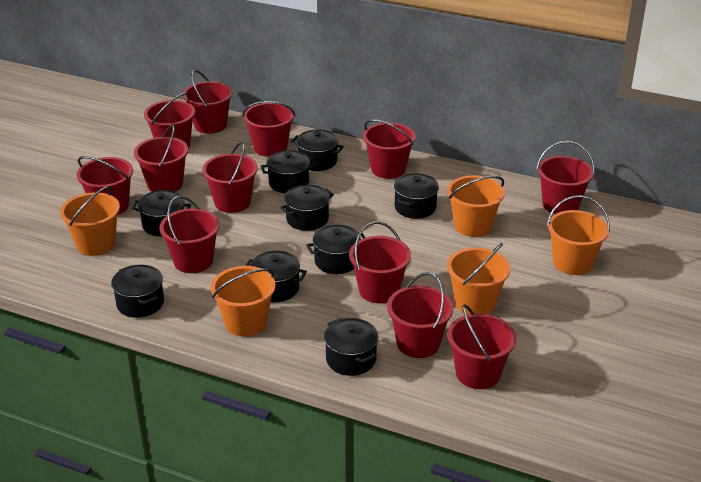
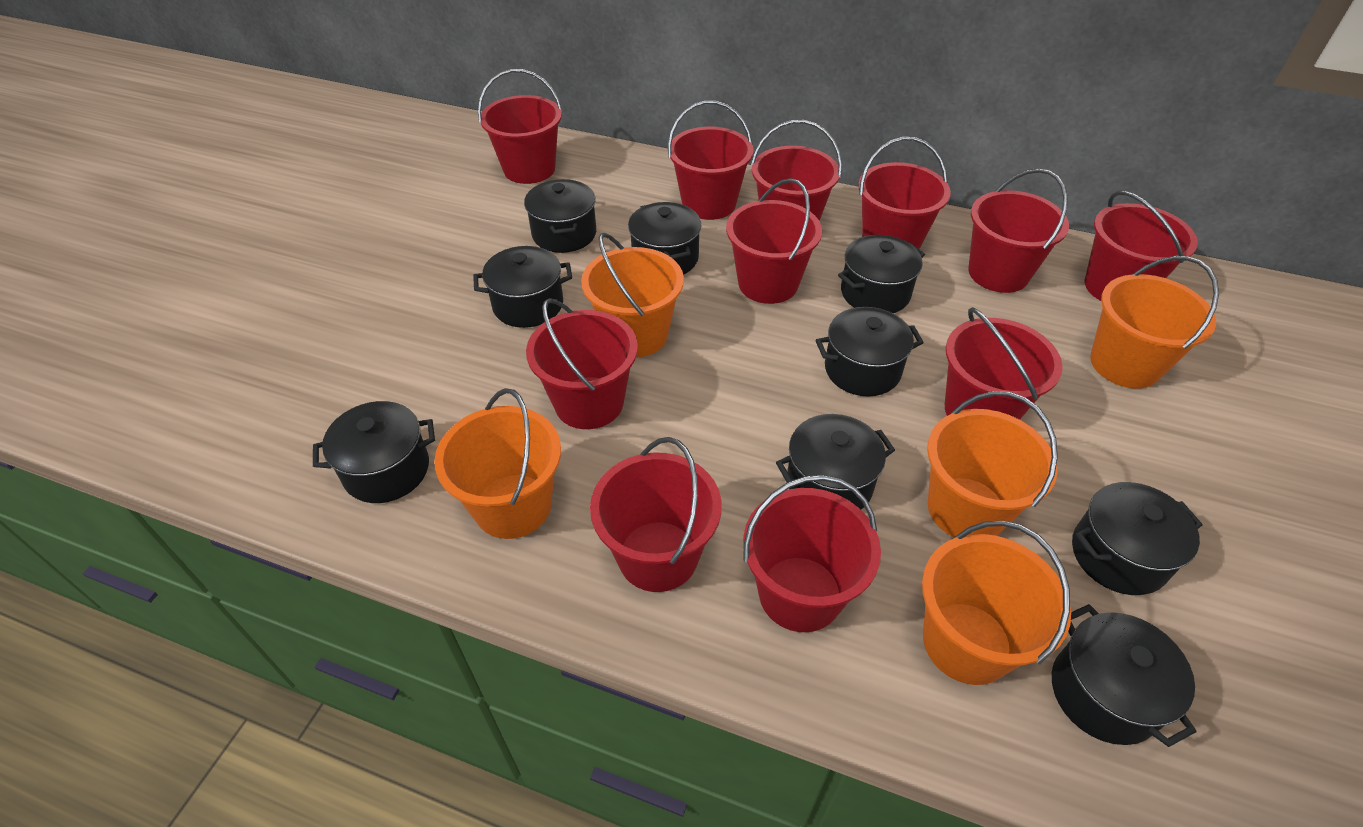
red bucket: [77,156,133,215] [134,124,188,192] [144,93,195,148] [159,196,220,273] [183,70,233,134] [202,142,258,213] [242,101,295,157] [349,222,411,303] [363,119,416,179] [387,272,453,358] [447,304,516,389] [536,141,595,214] = 12 -> [478,69,562,184] [526,298,638,429] [590,437,722,592] [668,101,754,220] [726,178,822,304] [743,475,881,632] [751,120,842,221] [858,137,951,249] [945,307,1063,420] [968,168,1069,293] [1084,191,1198,301] = 11

